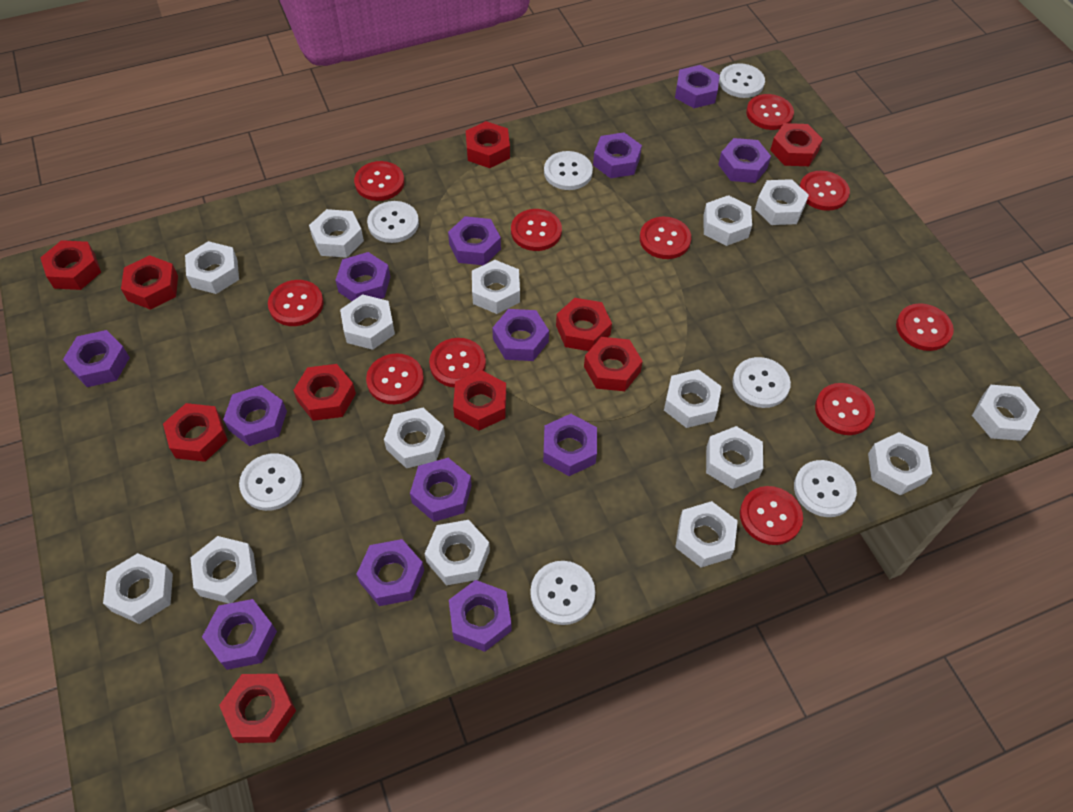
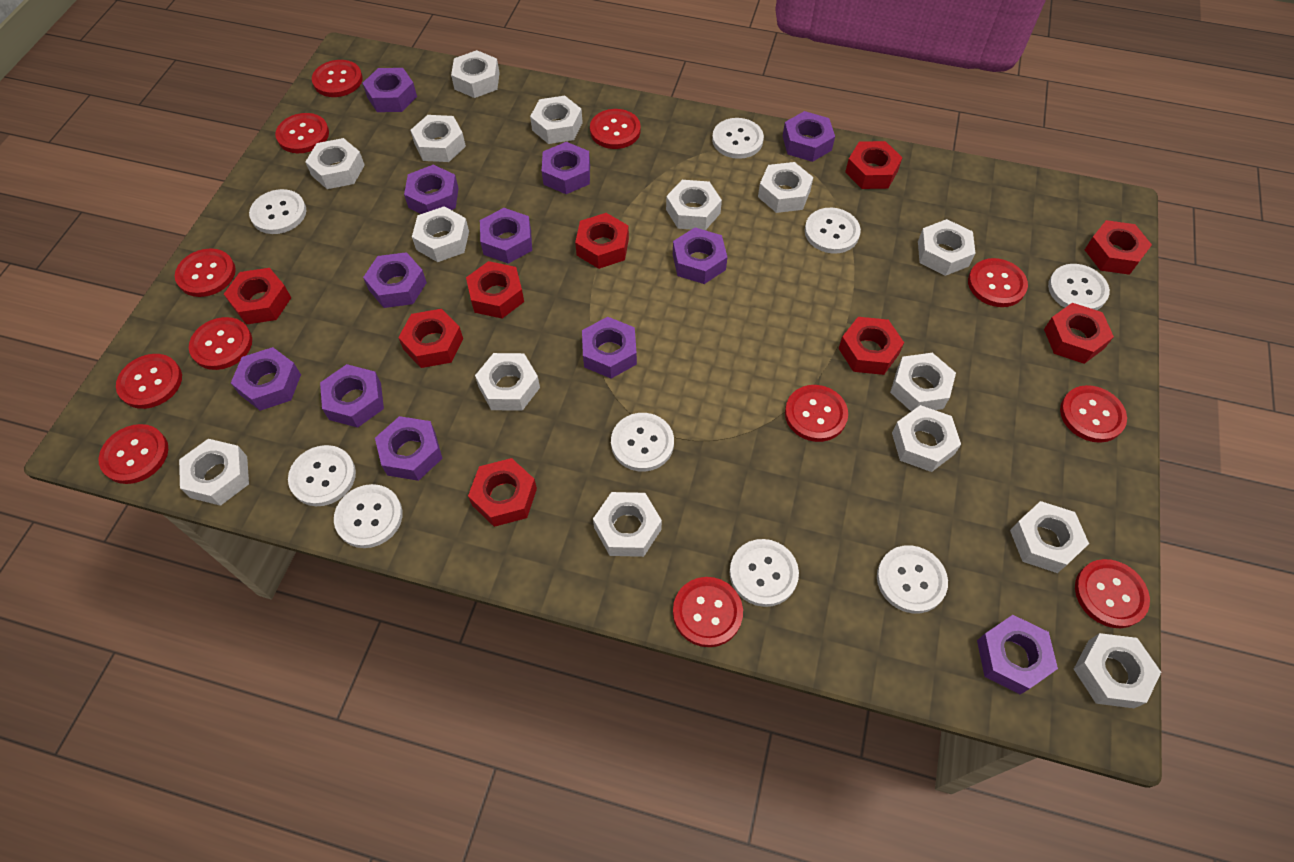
purple nut: [63,330,130,387] [202,599,277,670] [223,385,287,446] [335,252,390,301] [356,539,424,606] [410,458,472,522] [448,216,501,265] [449,580,512,652] [492,309,549,361] [543,414,597,476] [593,133,642,178] [675,65,720,108] [718,138,771,183] = 13 -> [231,347,301,411] [320,364,384,428] [362,68,417,112] [363,252,427,308] [375,416,443,481] [404,165,459,214] [480,208,532,264] [542,142,590,194] [582,317,637,379] [673,228,727,284] [783,111,835,162] [977,615,1058,695] = 12
red button: [268,280,324,326] [354,161,404,201] [366,353,424,404] [429,338,486,387] [511,209,562,251] [640,217,691,259] [740,486,803,545] [746,94,794,130] [800,171,850,211] [815,383,875,435] [896,303,954,351] = 11 -> [99,424,168,484] [116,354,182,409] [175,248,236,297] [189,317,252,370] [275,113,329,153] [312,60,363,97] [590,109,641,149] [673,577,743,647] [785,385,848,442] [968,258,1028,307] [1060,385,1127,443] [1075,559,1150,628] = 12
red nut: [40,240,101,290] [121,255,178,310] [163,403,228,462] [219,674,296,743] [293,364,356,421] [453,370,506,430] [466,121,510,168] [556,298,612,351] [584,337,643,391] [770,123,823,166] = 10 -> [224,268,291,325] [398,309,463,368] [466,261,524,318] [468,458,537,527] [575,213,629,269] [838,317,904,375] [845,141,903,189] [1044,303,1114,364] [1085,220,1152,275] = 9
white button: [239,453,302,511] [367,201,419,243] [530,561,595,625] [544,151,593,190] [719,63,765,98] [732,357,791,408] [794,460,857,517] = 7 -> [249,189,307,234] [288,445,356,506] [334,484,403,548] [611,413,674,472] [712,118,764,159] [729,539,799,607] [805,208,861,253] [877,545,948,614] [1048,264,1110,310] = 9

